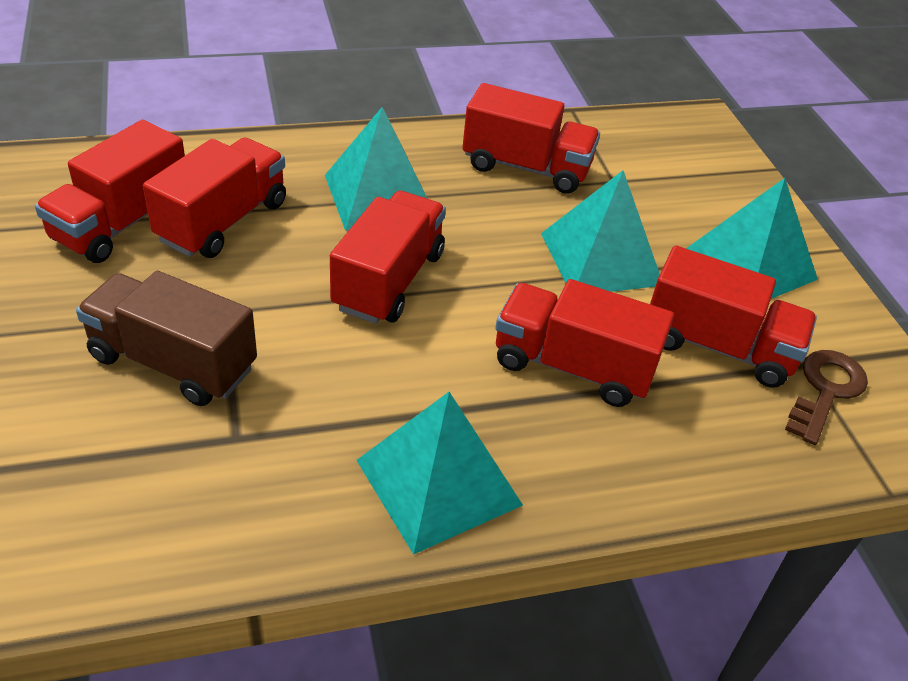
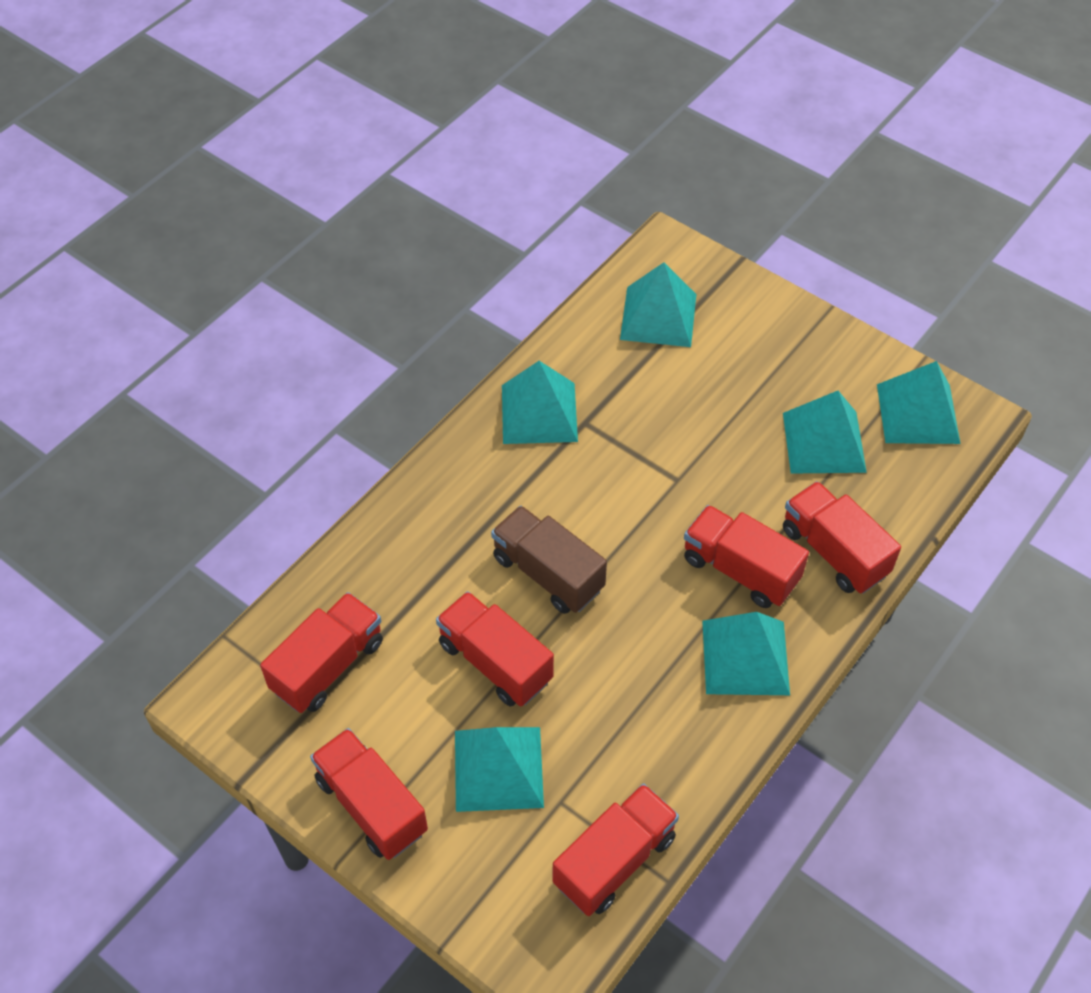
brown key: [785,350,868,445] = 1 -> none = 0
turquoise pyramid: [325,107,427,231] [356,392,523,555] [541,170,660,292] [686,178,818,299] = 4 -> [455,727,544,812] [502,361,578,444] [620,262,696,347] [702,612,790,695] [783,391,867,474] [877,361,960,444] = 6

